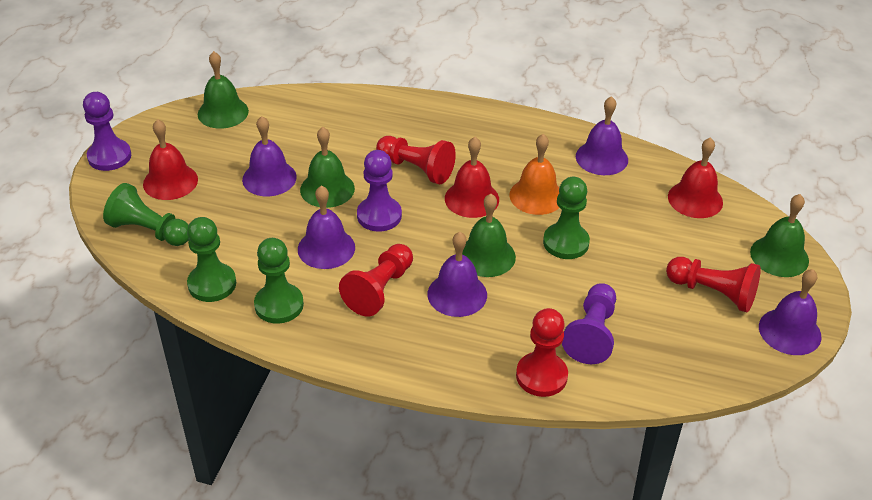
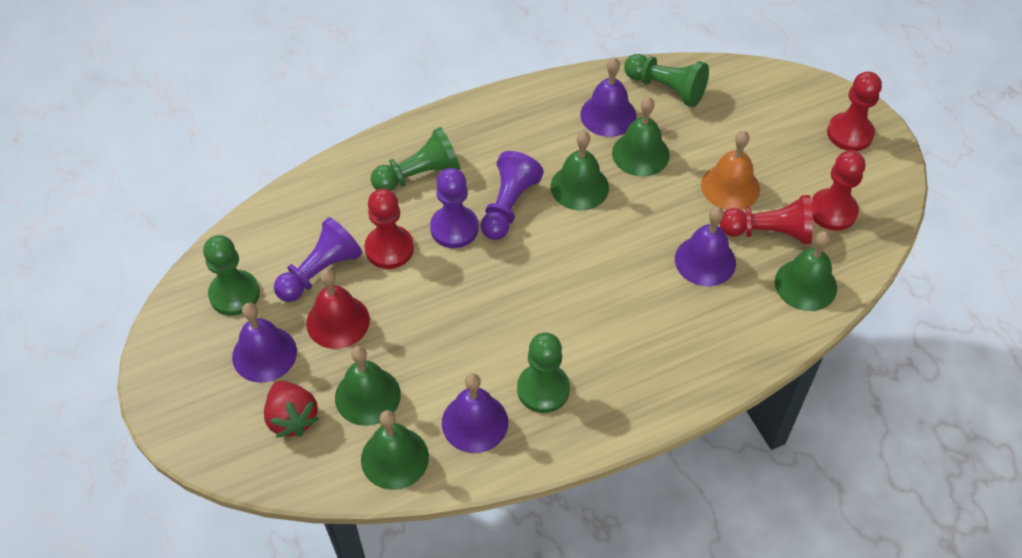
green bell: [198,51,249,129] [300,127,355,208] [462,194,516,277] [750,194,809,277] = 4 -> [335,346,401,426] [361,410,429,490] [550,131,609,211] [612,97,670,177] [775,231,837,311] = 5
purple bell: [242,116,297,196] [298,185,355,269] [428,232,487,317] [576,96,628,175] [759,269,821,355] = 5 -> [232,303,297,383] [442,373,508,453] [580,57,636,137] [675,207,736,287] = 4
red bell: [143,119,198,200] [445,137,499,218] [668,137,723,218] = 3 -> [306,269,370,349] = 1
red strawberry: none = 0 -> [264,381,319,438] = 1

